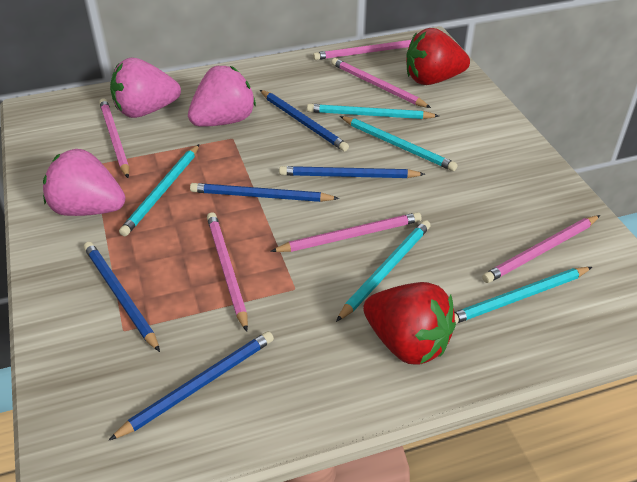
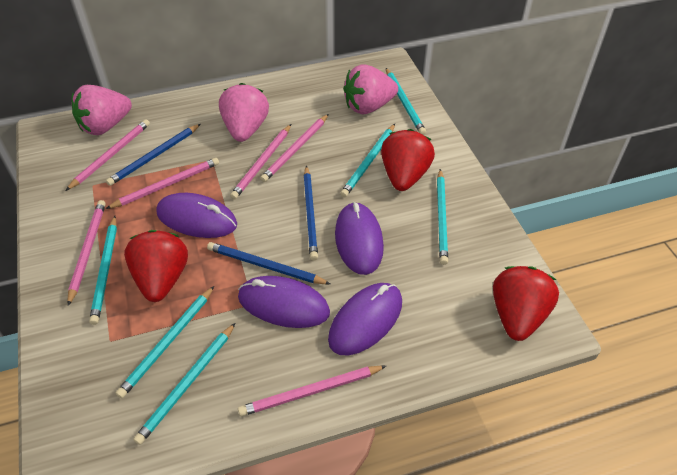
blue pencil: [84,242,160,352] [109,331,274,440] [190,183,339,202] [260,90,349,151] [279,166,425,178] = 5 -> [106,124,201,186] [207,242,330,284] [304,166,318,260] = 3
purple mouse: none = 0 -> [156,193,237,238] [238,276,330,328] [328,283,402,356] [335,202,384,275] = 4
red strawberry: [363,282,456,365] [406,28,470,85] = 2 -> [124,230,188,302] [381,129,435,191] [493,266,559,341] = 3
turquoise pencil: [119,144,199,236] [307,104,439,119] [336,220,431,322] [340,116,457,171] [454,267,592,324] = 5 -> [89,216,117,325] [116,286,214,398] [133,323,235,445] [340,124,395,197] [386,68,426,135] [437,169,448,265] = 6

